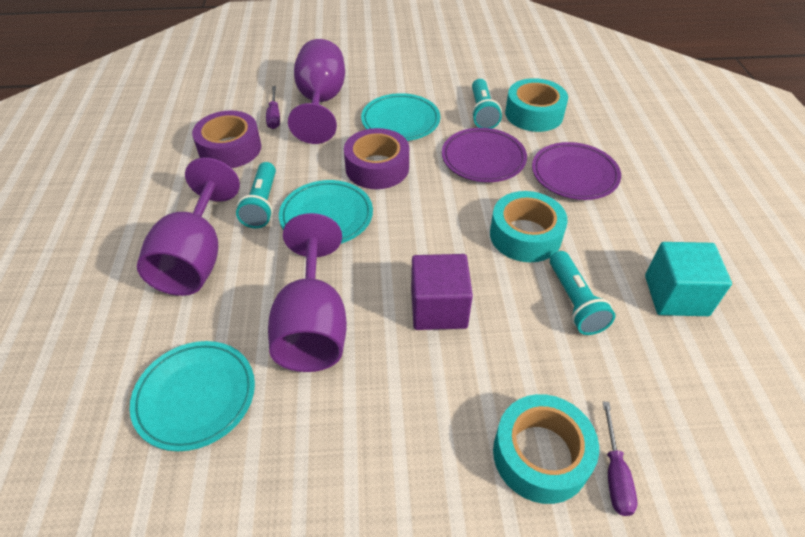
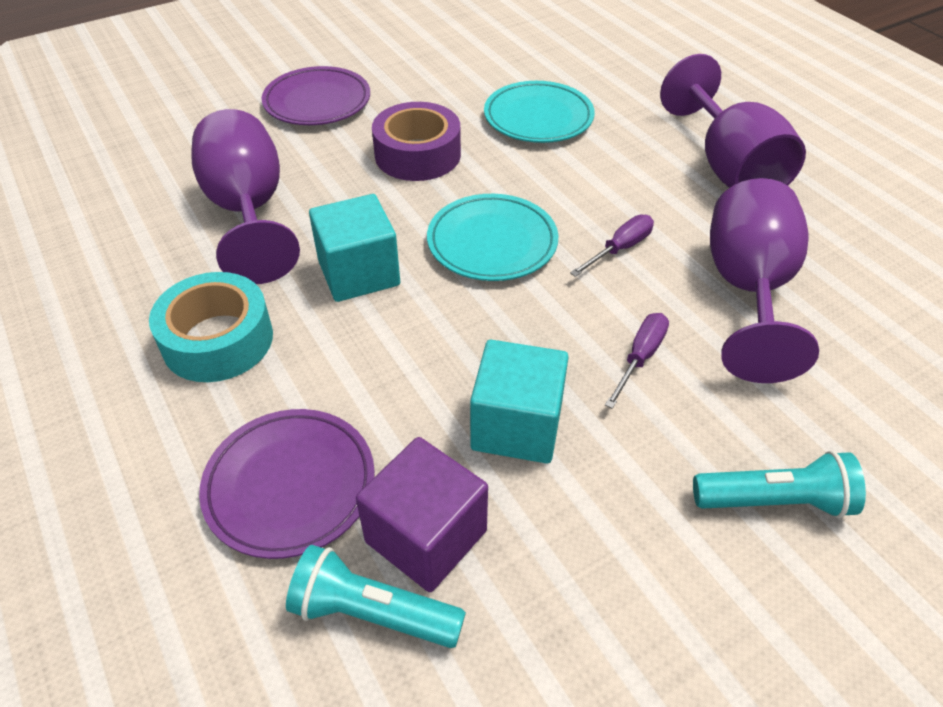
purple tape: [192,110,261,168] [344,128,409,189] = 2 -> [372,102,461,181] = 1
turquoise cube: [645,242,732,316] = 1 -> [309,194,400,302] [470,340,568,464] = 2
turquoise flashlight: [236,162,276,228] [472,79,502,129] [550,251,615,335] = 3 -> [286,545,466,648] [693,451,866,518] = 2
turquoise plate: [130,341,255,451] [279,180,373,244] [361,93,440,141] = 3 -> [427,194,559,281] [484,81,595,143] = 2
turquoise tape: [490,191,568,262] [493,394,599,504] [505,78,568,132] = 3 -> [149,272,273,382] = 1

